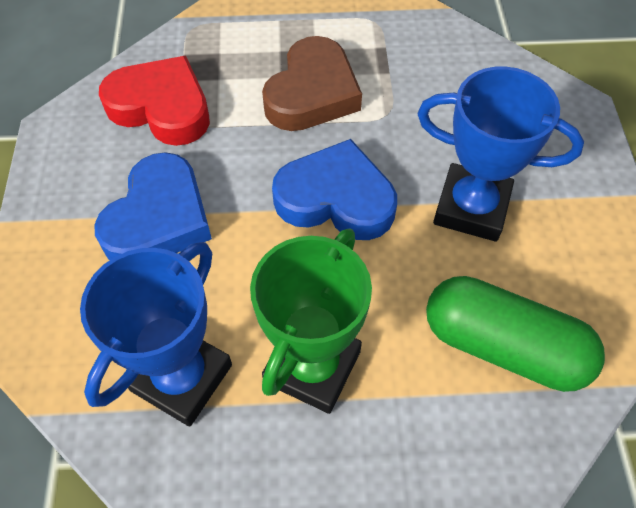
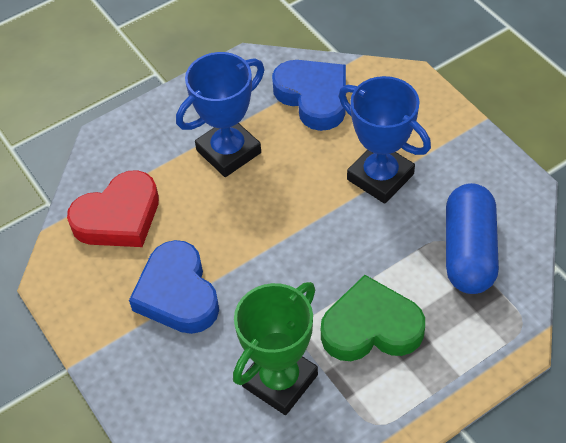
blue capsule: none = 0 -> [446,183,499,294] = 1
brown heart: [262,36,362,131] = 1 -> none = 0
green capsule: [426,276,605,392] = 1 -> none = 0
green heart: none = 0 -> [321,275,425,361] = 1

